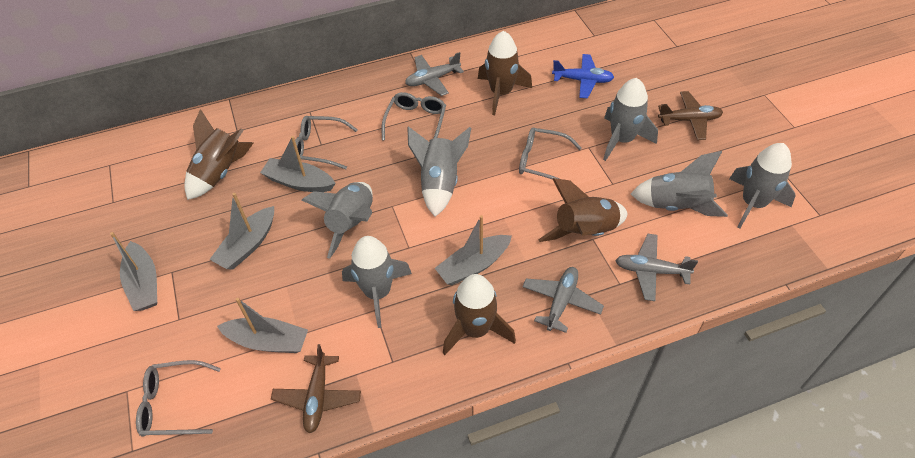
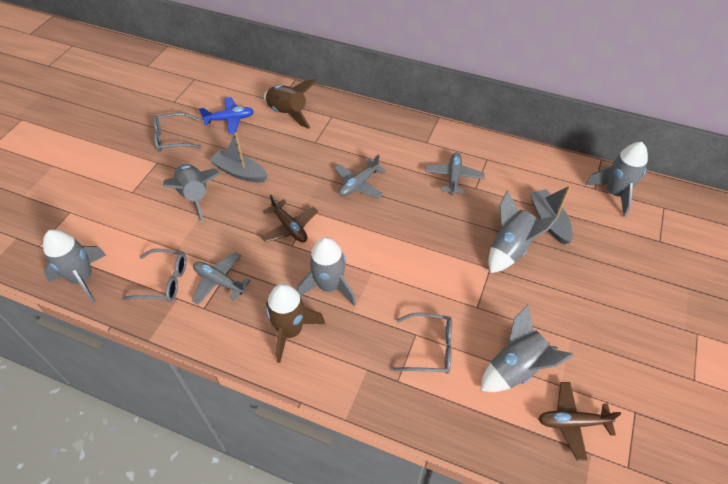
brown rocket: [184,109,254,200] [443,274,516,355] [478,31,532,115] [538,178,628,242] = 4 -> [264,79,318,129] [266,284,325,363] = 2
grey boat: [110,232,157,311] [209,193,274,270] [217,298,308,353] [260,136,336,192] [435,215,512,285] = 5 -> [209,132,268,182] [530,185,573,244] = 2
grey glasses: [136,360,221,437] [295,116,358,169] [382,92,446,140] [519,128,582,180] = 4 -> [122,249,187,302] [153,112,202,152] [392,313,452,374] = 3

